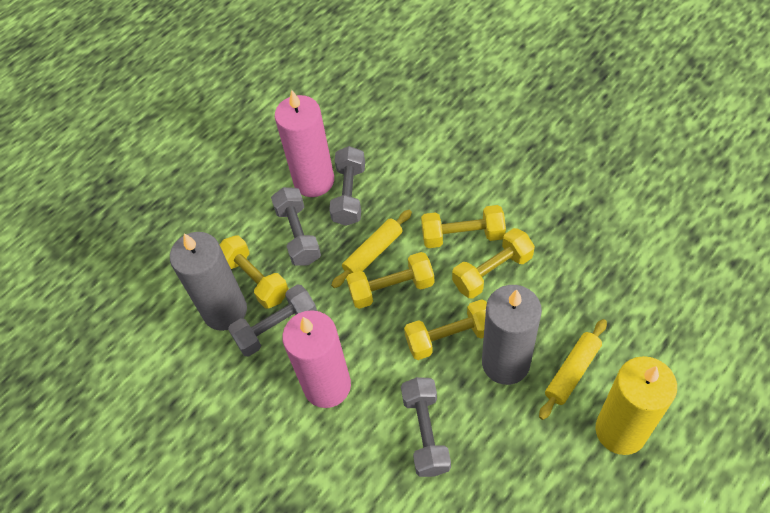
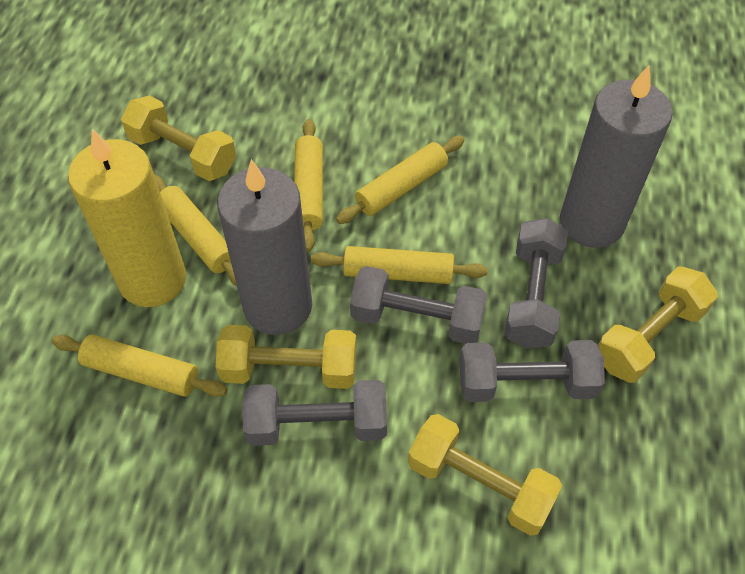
pink candle: [275,90,334,197] [282,310,351,408] = 2 -> none = 0
yellow dumbbell: [220,235,289,309] [346,252,435,309] [404,299,487,360] [421,205,506,248] [452,228,535,299] = 5 -> [121,95,236,181] [216,325,356,389] [408,414,562,536] [598,266,718,383] = 4
yellow rolling pin: [331,210,412,288] [539,319,607,420] = 2 -> [52,334,227,397] [154,175,237,286] [294,119,323,252] [311,246,488,284] [336,136,464,224] = 5

